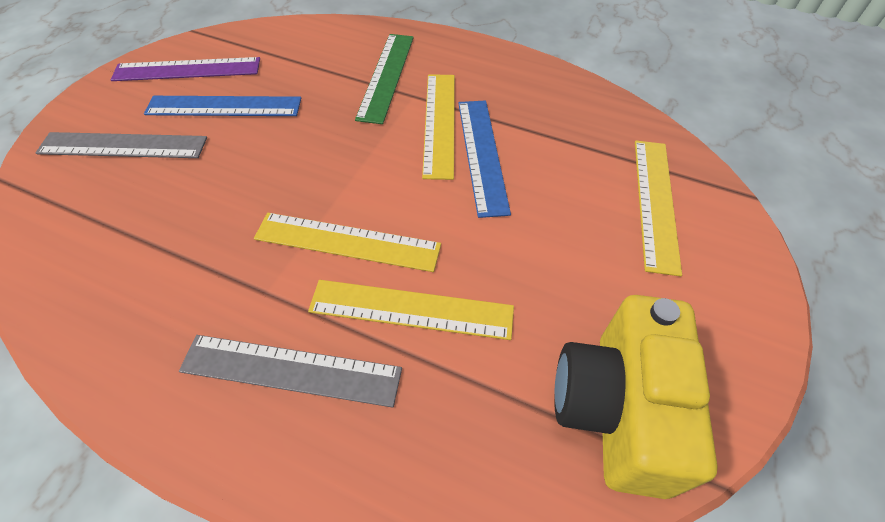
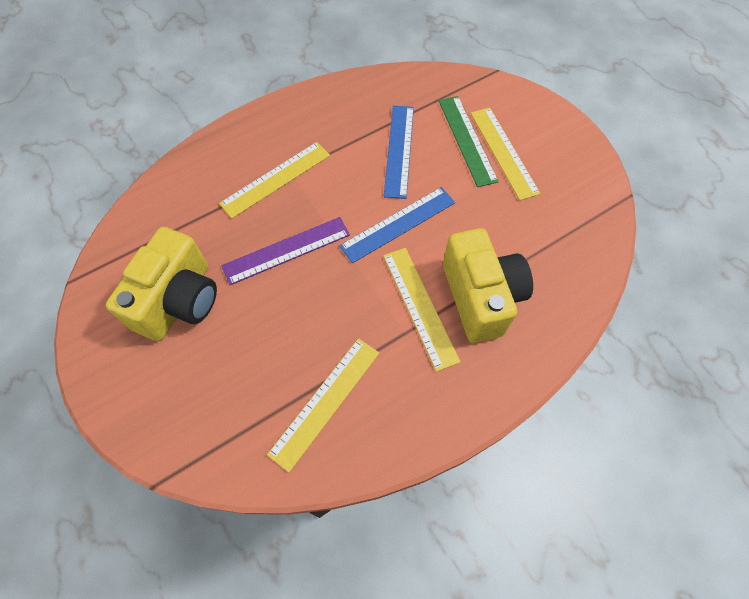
grey ruler: [36,132,207,158] [179,335,402,408] = 2 -> none = 0
yellow camera: [554,295,718,499] = 1 -> [106,227,217,341] [443,228,533,343] = 2

